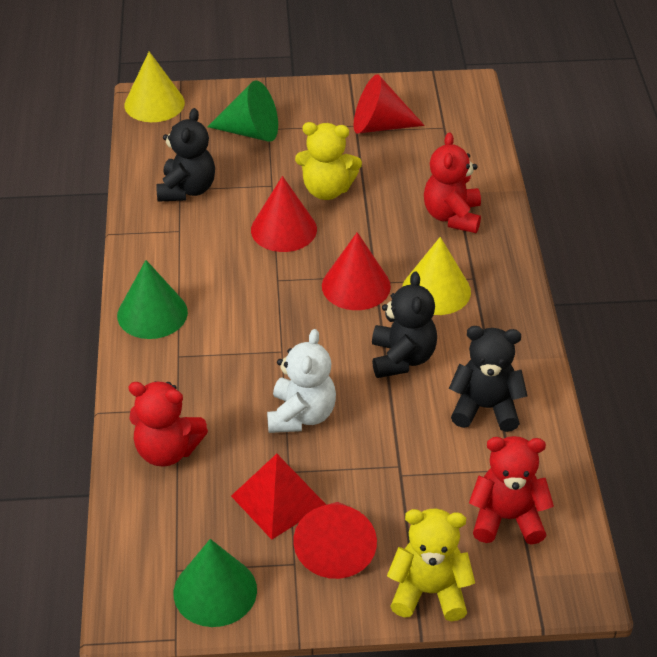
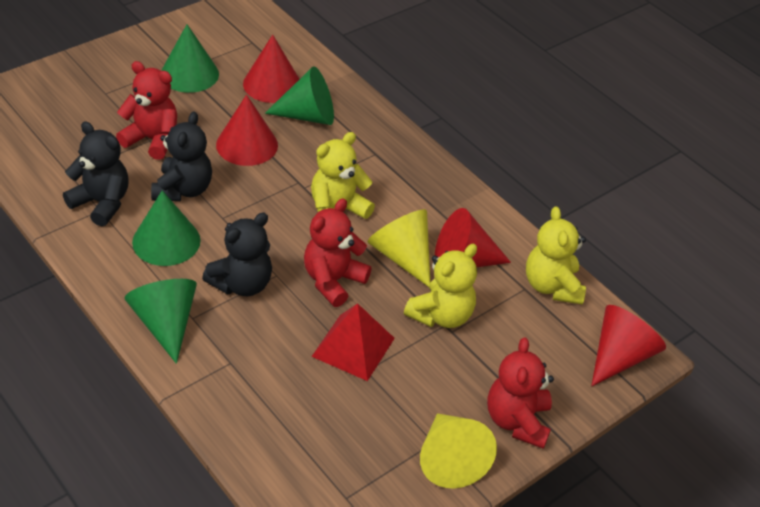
green cone: [117,260,188,339] [174,539,257,627] [207,81,278,142] = 3 -> [125,279,197,364] [132,190,201,266] [161,24,219,93] [265,66,334,125] = 4
white teddy bear: [267,329,336,433] = 1 -> none = 0
yellow teddy bear: [295,122,362,200] [387,509,475,621] = 2 -> [311,132,375,219] [404,244,477,328] [526,206,586,305] = 3

